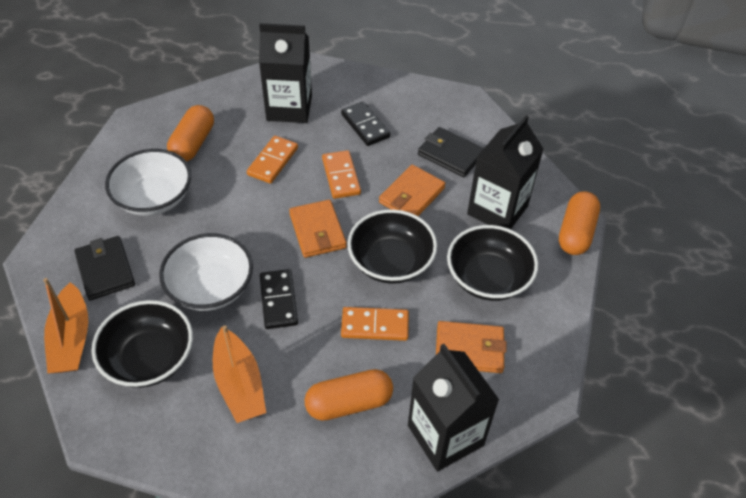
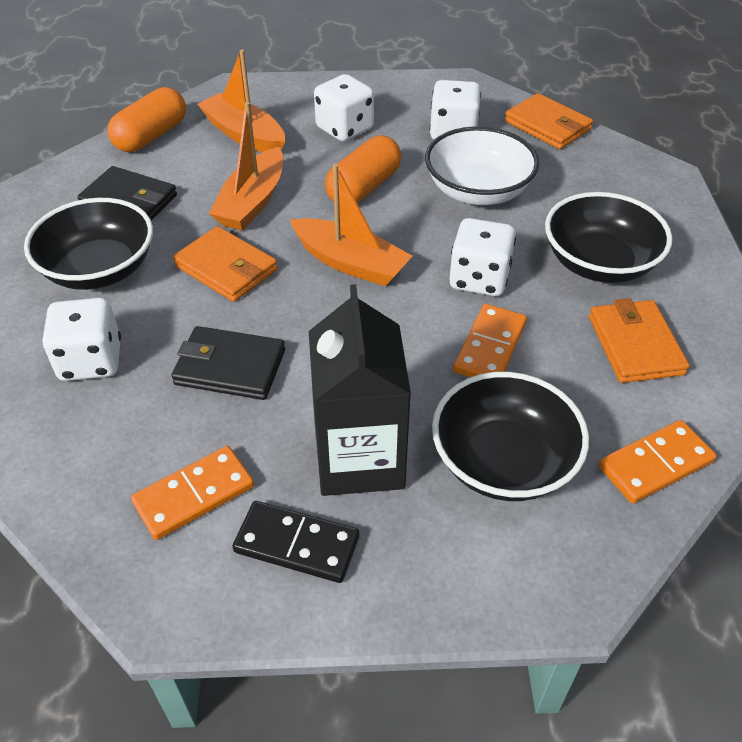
black carton: [259,23,312,123] [408,344,499,472] [467,115,544,229] = 3 -> [309,284,411,496] = 1
black domino: [260,269,298,329] [341,102,390,146] = 2 -> [232,501,359,583] = 1
orange boat: [43,278,88,373] [213,325,266,423] = 2 -> [198,49,285,152] [209,102,283,230] [290,164,412,286] = 3
orange capsule: [167,105,214,162] [305,369,393,421] [559,191,600,255] = 3 -> [107,87,186,152] [325,135,402,205] = 2
white bowl: [105,149,191,216] [159,233,253,311] = 2 -> [425,126,539,205] = 1
white dice: none = 0 -> [42,298,121,381] [314,74,374,142] [429,80,481,140] [449,218,516,296] = 4

